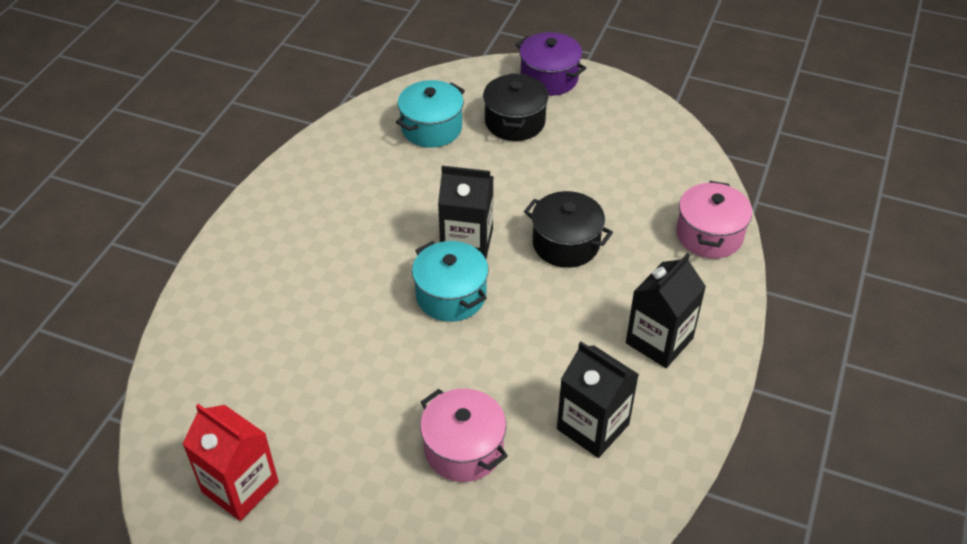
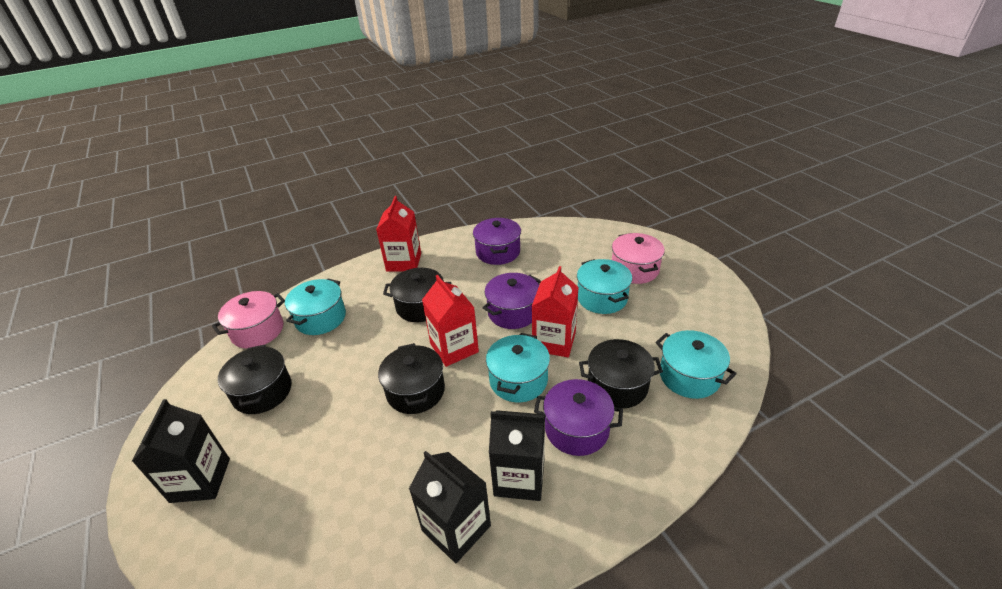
black pot: [483,73,549,141] [524,191,613,268] = 2 -> [218,345,292,414] [378,343,445,414] [383,268,451,322] [579,339,663,409] = 4
purple pot: [516,32,586,96] = 1 -> [473,218,521,265] [483,273,541,329] [534,379,623,456] = 3
red carton: [182,404,279,521] = 1 -> [376,196,421,272] [422,275,479,367] [532,266,579,357] = 3
turquoise pot: [396,80,465,148] [412,241,489,322] = 2 -> [285,279,346,335] [486,333,550,402] [577,259,632,314] [655,330,737,399] = 4

